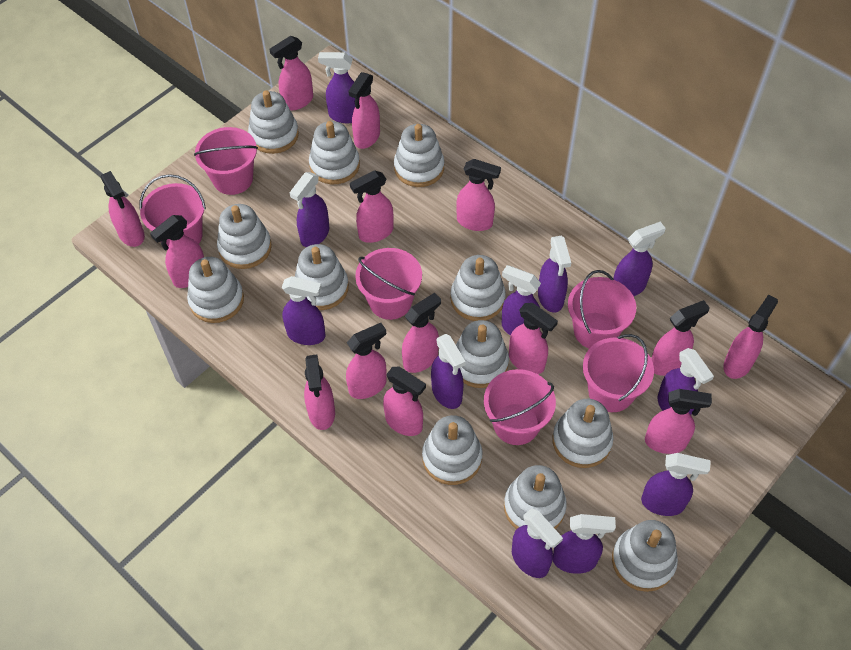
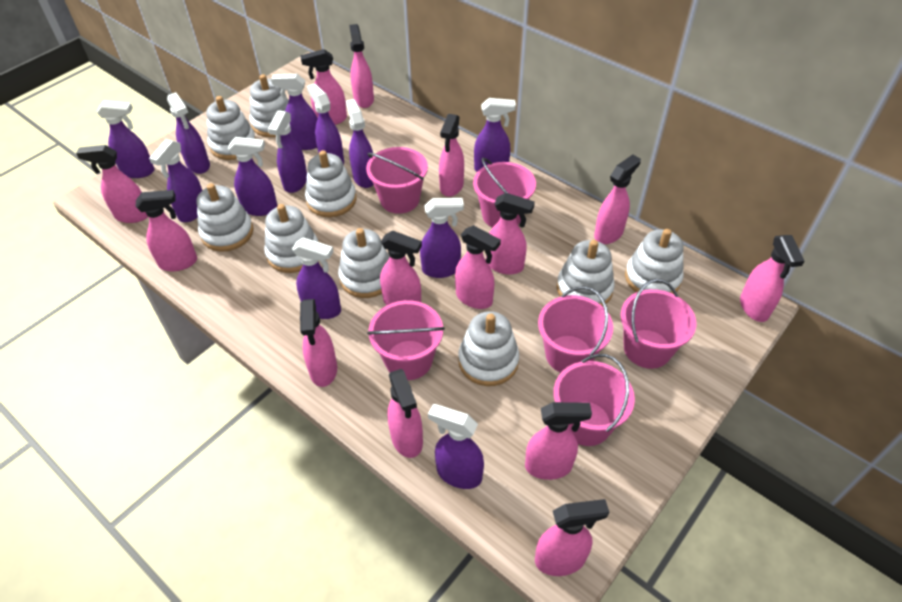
purple spray bottle: [282,276,325,345] [290,172,329,247] [318,52,355,123] [431,334,466,409] [502,265,541,336] [512,508,563,578] [538,236,571,313] [553,514,616,574] [613,222,666,296] [641,453,711,516] [657,348,714,415] = 11 -> [96,100,155,178] [149,139,203,222] [167,92,210,174] [228,137,278,216] [268,110,307,193] [271,74,318,150] [292,237,341,319] [307,83,344,165] [346,99,374,188] [420,198,464,278] [428,404,484,489] [474,98,516,172] = 12
white stacking toy: [187,257,244,323] [217,204,272,269] [248,90,299,154] [295,244,349,310] [309,121,360,184] [394,124,444,187] [422,415,483,485] [450,255,506,321] [456,320,509,388] [504,465,567,529] [552,399,613,468] [612,520,678,592] = 12 -> [196,183,254,252] [206,96,256,160] [249,74,289,137] [264,204,318,273] [305,150,357,217] [338,228,389,298] [458,311,519,386] [557,240,615,306] [625,229,683,294] = 9

